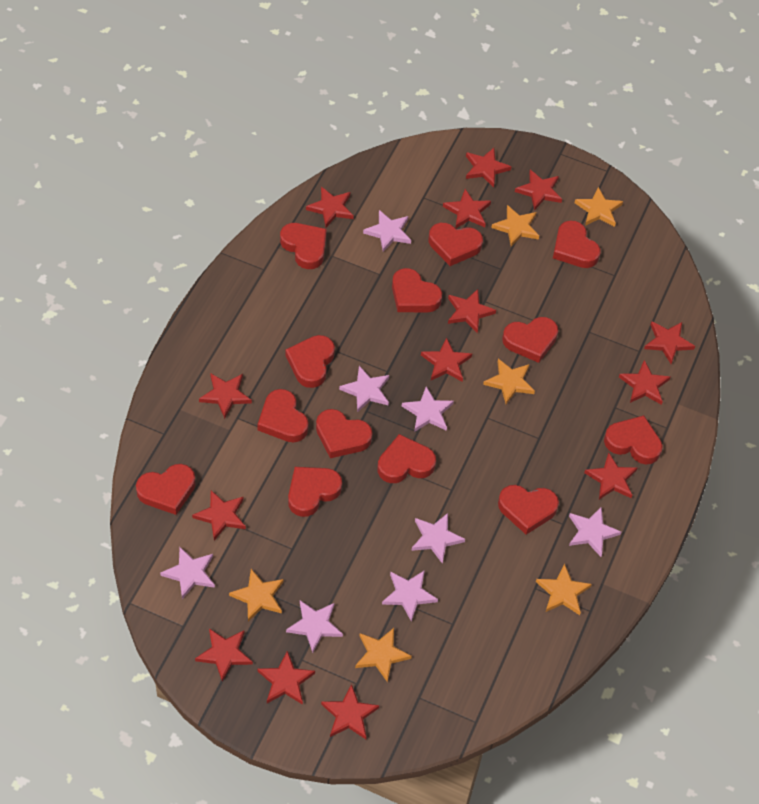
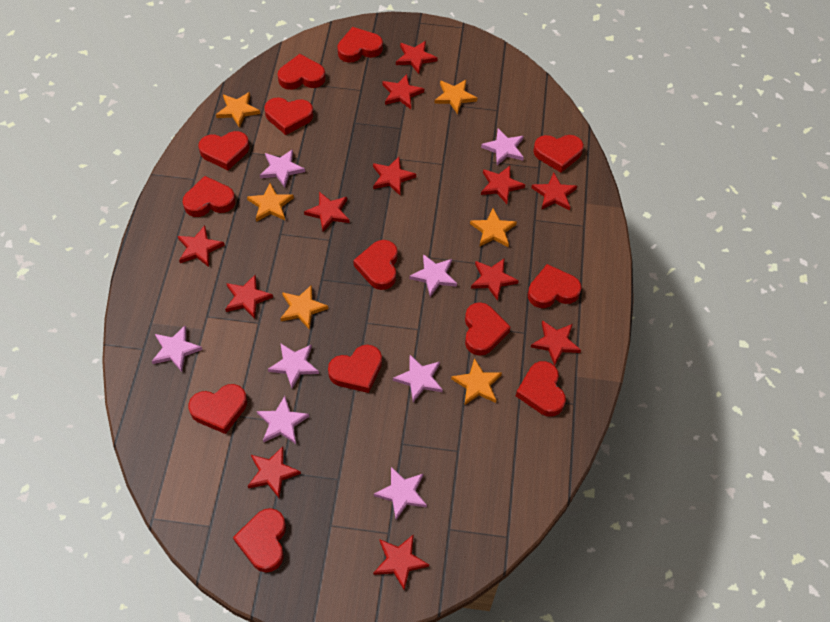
red star: [192,490,246,540] [195,628,253,682] [199,373,252,419] [258,651,315,705] [306,187,354,227] [321,684,379,739] [421,337,472,382] [443,189,491,229] [448,289,496,333] [466,148,512,188] [515,170,562,210] [584,452,637,499] [619,360,671,405] [644,321,695,364] = 14 -> [178,225,225,267] [225,275,273,319] [248,446,301,498] [304,192,350,232] [373,157,416,195] [373,534,429,590] [383,74,424,109] [396,41,437,74] [471,258,519,301] [481,166,525,204] [531,173,577,211] [531,320,581,366] = 12

